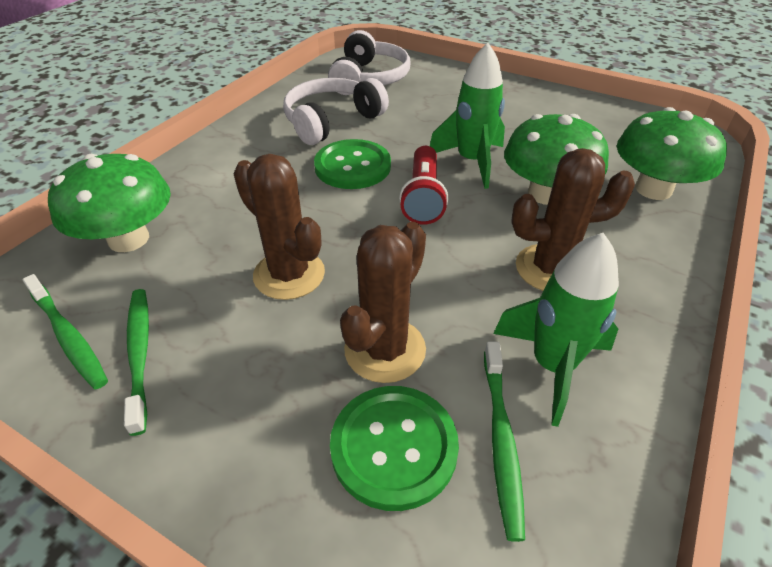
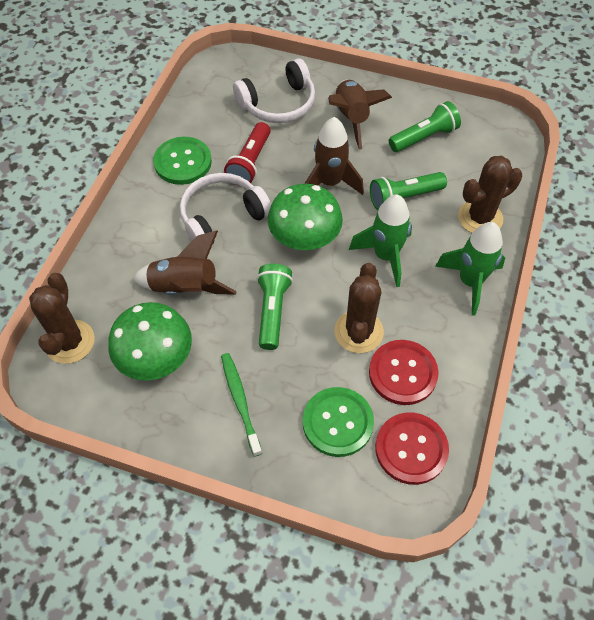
brown rocket: none = 0 -> [133,231,237,295] [305,117,364,195] [328,80,392,150] = 3
green flashlight: none = 0 -> [257,264,293,350] [370,172,447,210] [389,101,461,152] = 3
green mushroom: [48,154,171,252] [504,114,609,205] [617,107,727,200] = 3 -> [108,302,192,381] [268,184,343,250] = 2
green toothbrush: [22,274,108,389] [124,289,149,436] [484,341,525,542] = 3 -> [221,353,262,457] = 1
red button: none = 0 -> [369,340,439,405] [375,412,449,485] = 2

